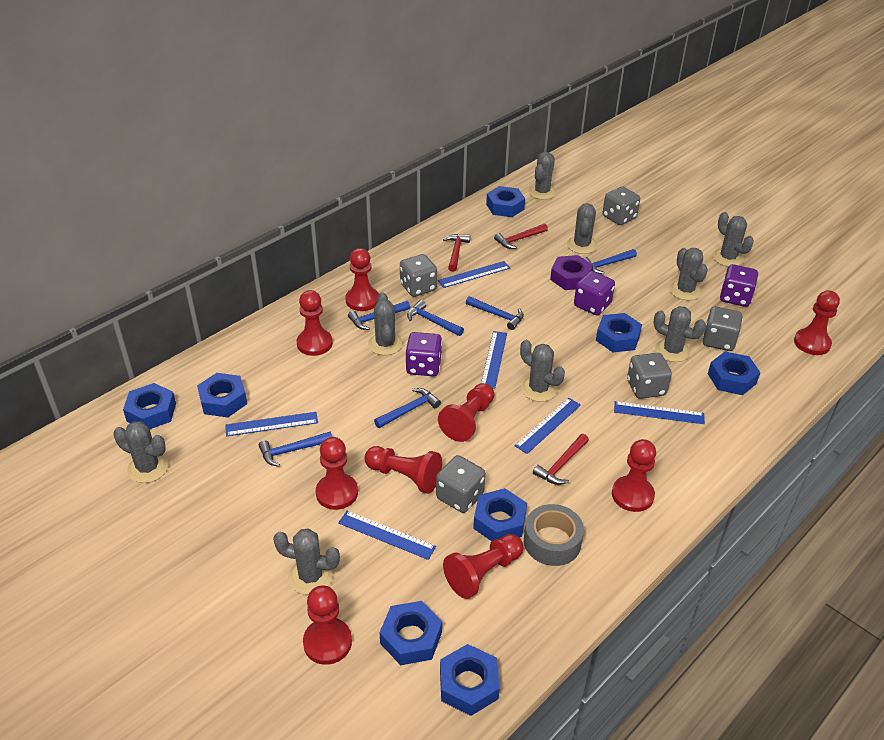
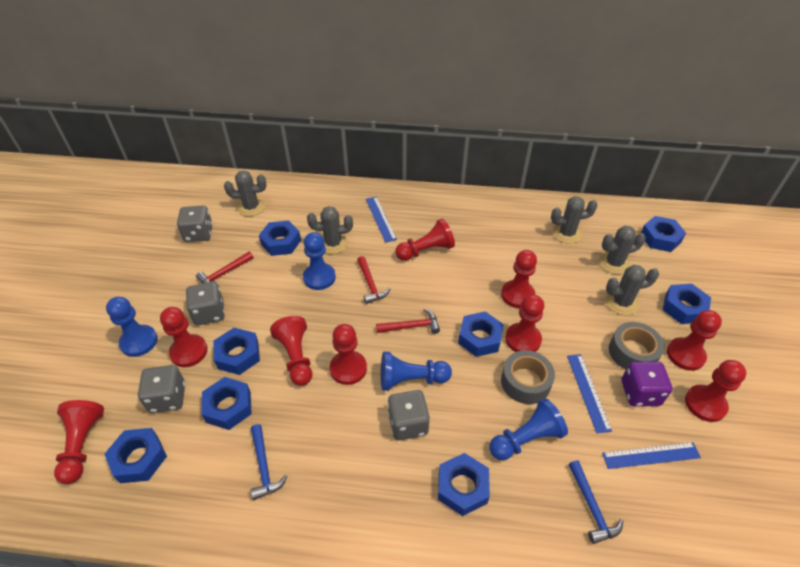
blue hammer: [259,432,332,467] [348,301,410,330] [374,388,441,428] [407,300,464,336] [466,296,524,330] [583,249,637,274] = 6 -> [251,424,287,500] [569,460,623,544] = 2
blue pawn: none = 0 -> [106,297,158,357] [303,232,336,290] [381,352,452,391] [490,398,568,460] = 4
blue ruler: [225,412,318,436] [338,511,436,560] [438,261,510,288] [481,331,507,389] [515,398,581,454] [614,401,705,424] = 6 -> [366,197,397,243] [567,354,612,433] [602,442,701,469] = 3
grey cactus: [114,421,168,483] [273,528,340,595] [368,292,403,355] [520,340,565,402] [528,152,556,200] [567,203,597,254] [654,306,706,362] [669,248,708,300] [713,212,754,267] = 9 -> [224,170,266,217] [307,206,353,254] [551,196,598,244] [599,226,646,274] [605,265,659,315] = 5
grey dice: [400,254,437,297] [436,455,485,513] [602,186,640,225] [627,353,672,399] [703,306,742,351] = 5 -> [138,365,185,413] [177,206,213,242] [186,282,225,325] [388,390,430,441] = 4
grey tape: [524,504,584,566] = 1 -> [501,350,555,404] [609,322,665,369] = 2
purple dice: [405,332,442,376] [574,271,615,315] [720,264,758,307] = 3 -> [622,361,673,407] = 1
purple nut: [550,255,593,290] = 1 -> none = 0

